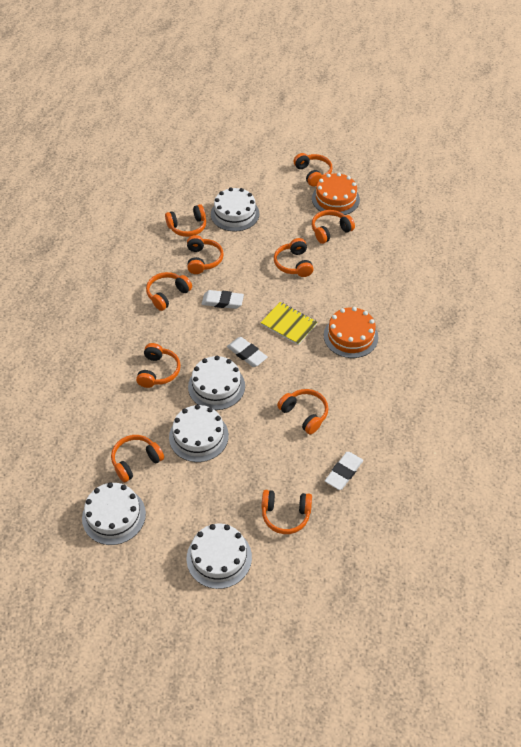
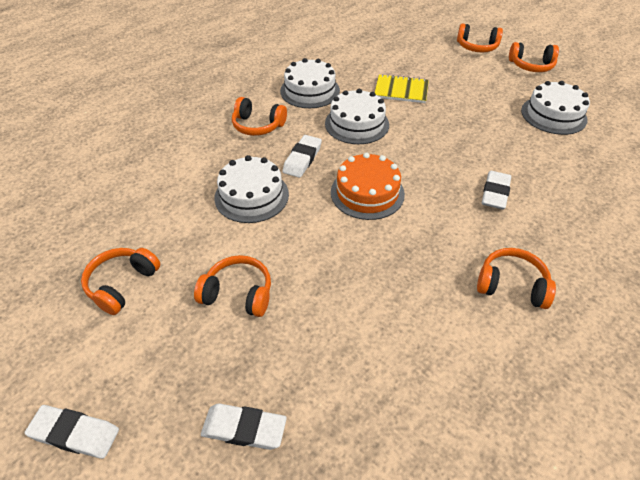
orange cake: [312,173,360,216] [324,307,378,358] = 2 -> [331,152,405,220] = 1
orange headphones: [111,435,164,482] [136,343,181,388] [146,272,192,311] [165,204,206,237] [187,235,224,274] [261,490,312,534] [274,238,314,277] [277,389,329,435] [294,153,333,187] [312,210,355,244] = 10 -> [81,248,160,315] [194,255,271,317] [232,97,287,136] [457,23,503,53] [477,248,556,309] [509,42,559,72] = 6
white cake: [82,482,146,545] [169,405,229,462] [187,524,252,589] [188,356,245,410] [211,187,259,232] = 5 -> [214,155,289,223] [280,58,340,108] [325,89,389,144] [521,81,590,135] = 4
white eraser: [202,290,244,309] [227,337,268,367] [325,452,363,490] = 3 -> [25,405,119,459] [201,403,287,450] [282,135,322,178] [482,171,511,209] = 4

